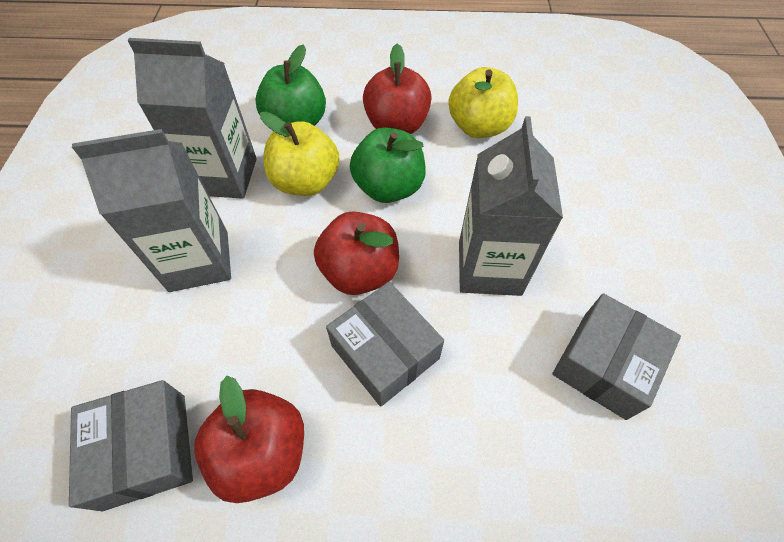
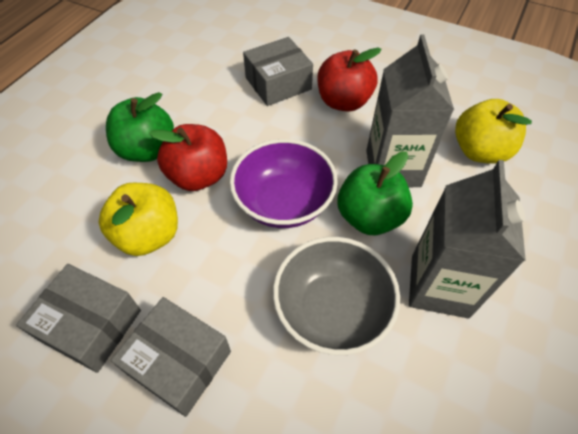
grey bowl: none = 0 -> [273,237,400,355] = 1
grey carton: [72,129,231,292] [128,38,257,199] [459,116,563,296] = 3 -> [366,35,454,187] [409,160,526,318] = 2
purple bowl: none = 0 -> [230,139,338,228] = 1
red apple: [194,376,304,503] [314,211,399,295] [363,44,432,134] = 3 -> [149,124,227,191] [317,48,382,111] = 2

